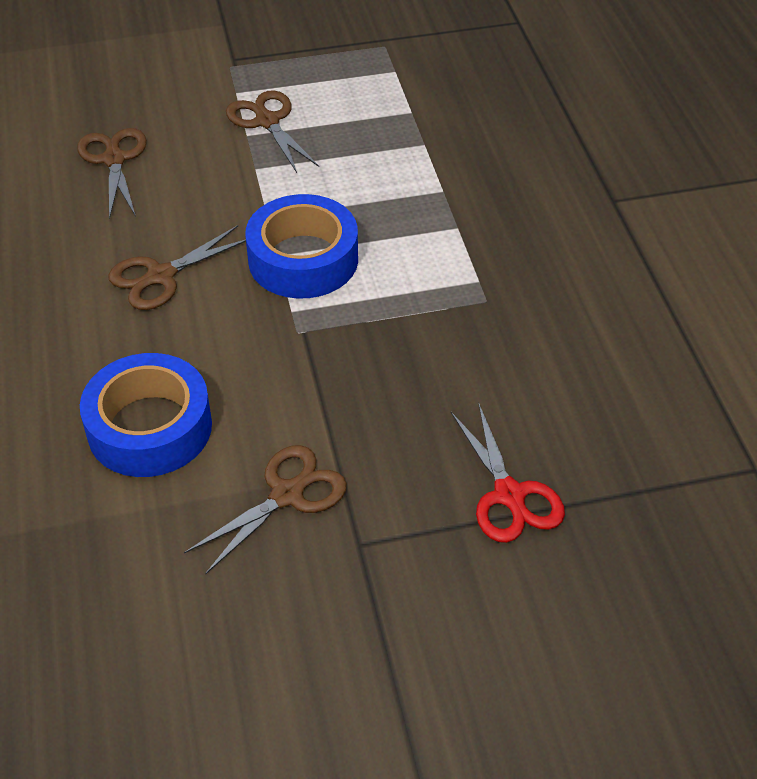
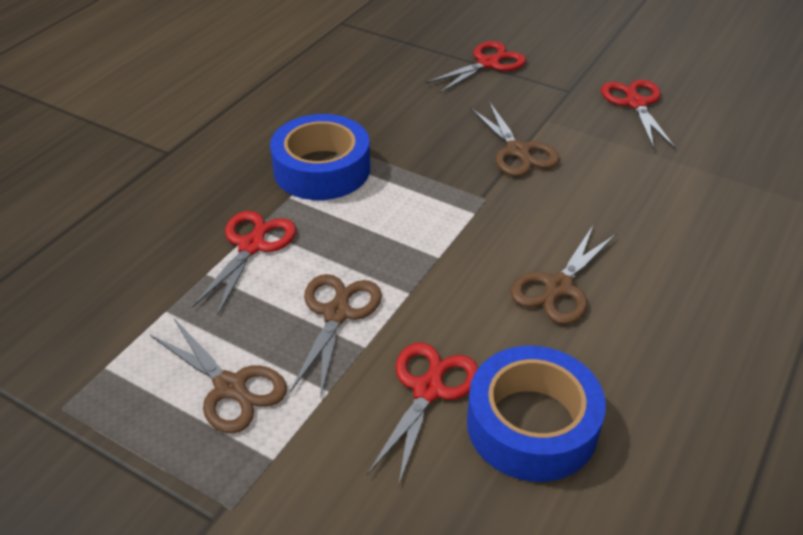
red scissors: [451,403,565,543] = 1 -> [192,211,296,315] [367,343,478,487] [425,41,526,94] [601,80,676,149] = 4

